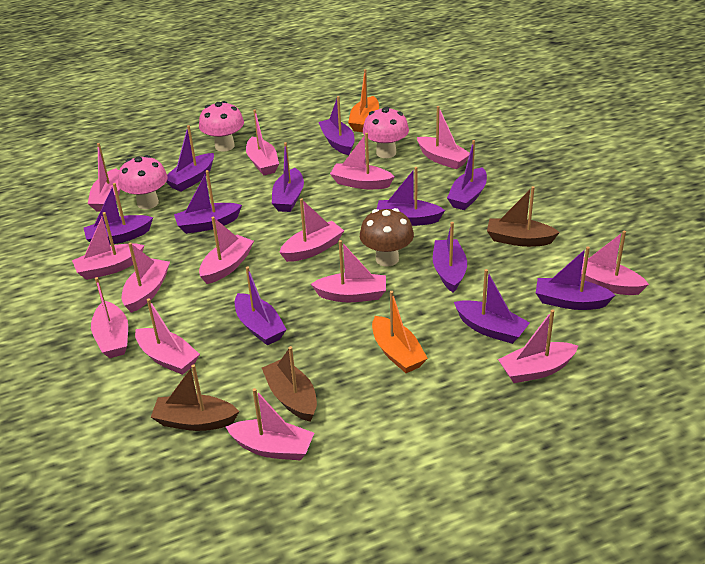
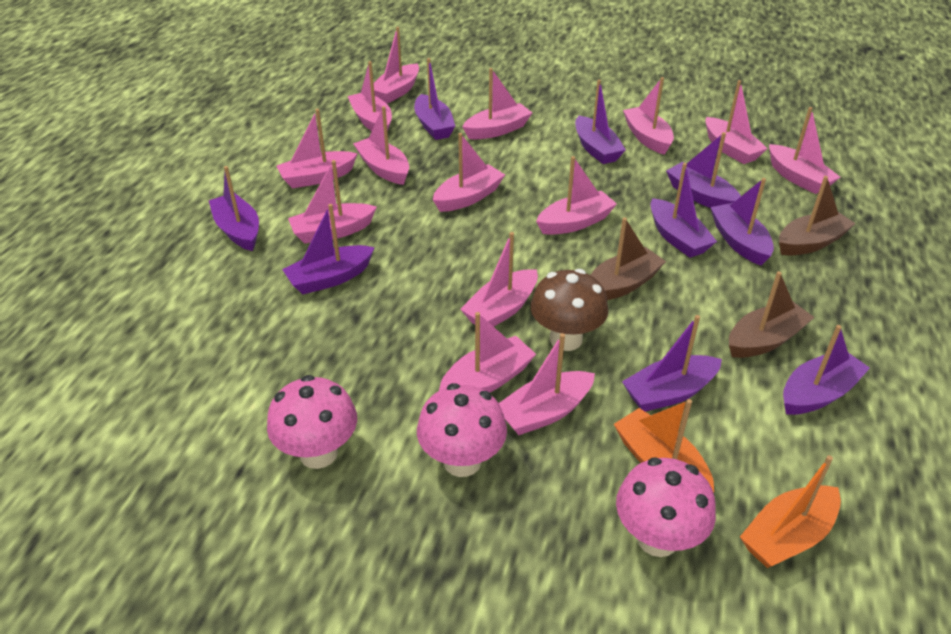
purple boat: [84,183,153,245] [166,125,214,192] [174,170,242,234] [235,266,287,345] [272,142,304,212] [318,96,354,155] [377,167,445,226] [433,222,467,293] [447,140,487,210] [454,269,530,344] [536,246,615,310] = 11 -> [209,166,259,251] [282,204,375,294] [414,58,455,140] [575,80,626,164] [622,315,722,412] [650,163,717,258] [666,132,741,208] [710,178,774,266] [783,325,870,415] = 9

